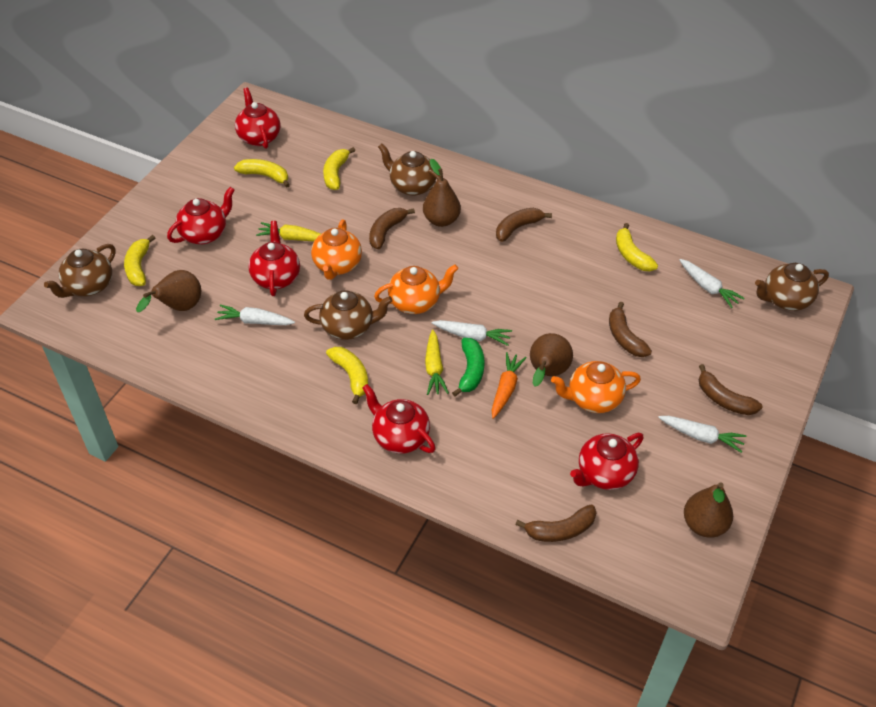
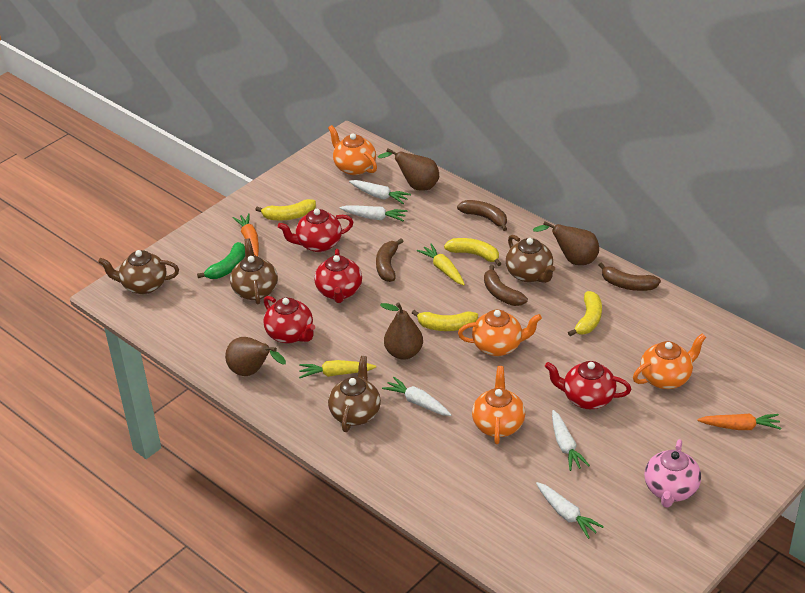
brown banana: [369,208,415,250] [496,208,552,242] [516,505,596,542] [609,302,652,357] [699,364,762,415] = 5 -> [376,238,404,282] [457,200,507,231] [484,265,528,306] [599,262,661,291] = 4
orange carrot: [492,352,527,419] = 1 -> [233,213,259,256] [697,413,781,430] = 2
orange teapot: [311,219,362,280] [374,264,459,314] [551,361,641,413] = 3 -> [328,125,377,175] [458,310,542,356] [472,366,525,444] [633,334,706,389] = 4
pink teapot: none = 0 -> [644,439,701,508] = 1
red teapot: [167,187,234,244] [235,88,281,149] [248,221,300,296] [362,384,436,454] [570,433,644,490] = 5 -> [263,296,315,343] [278,209,354,252] [314,249,362,303] [545,361,631,409] = 4
white carrot: [215,305,295,325] [432,320,512,346] [658,416,746,453] [679,259,745,308] = 4 -> [340,205,407,222] [349,180,411,204] [382,377,451,416] [536,482,604,539] [552,410,590,471] = 5
yellow banana: [124,235,155,286] [234,159,290,188] [323,147,355,190] [326,347,368,404] [616,223,658,271] = 5 -> [255,199,316,221] [412,310,478,331] [444,238,502,266] [568,291,602,336] = 4

